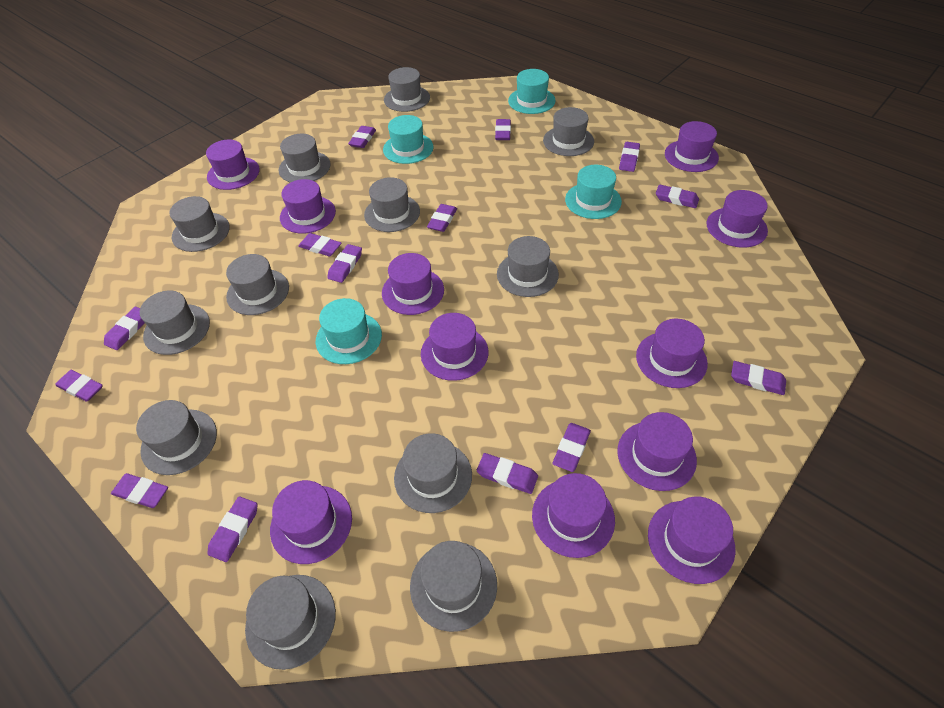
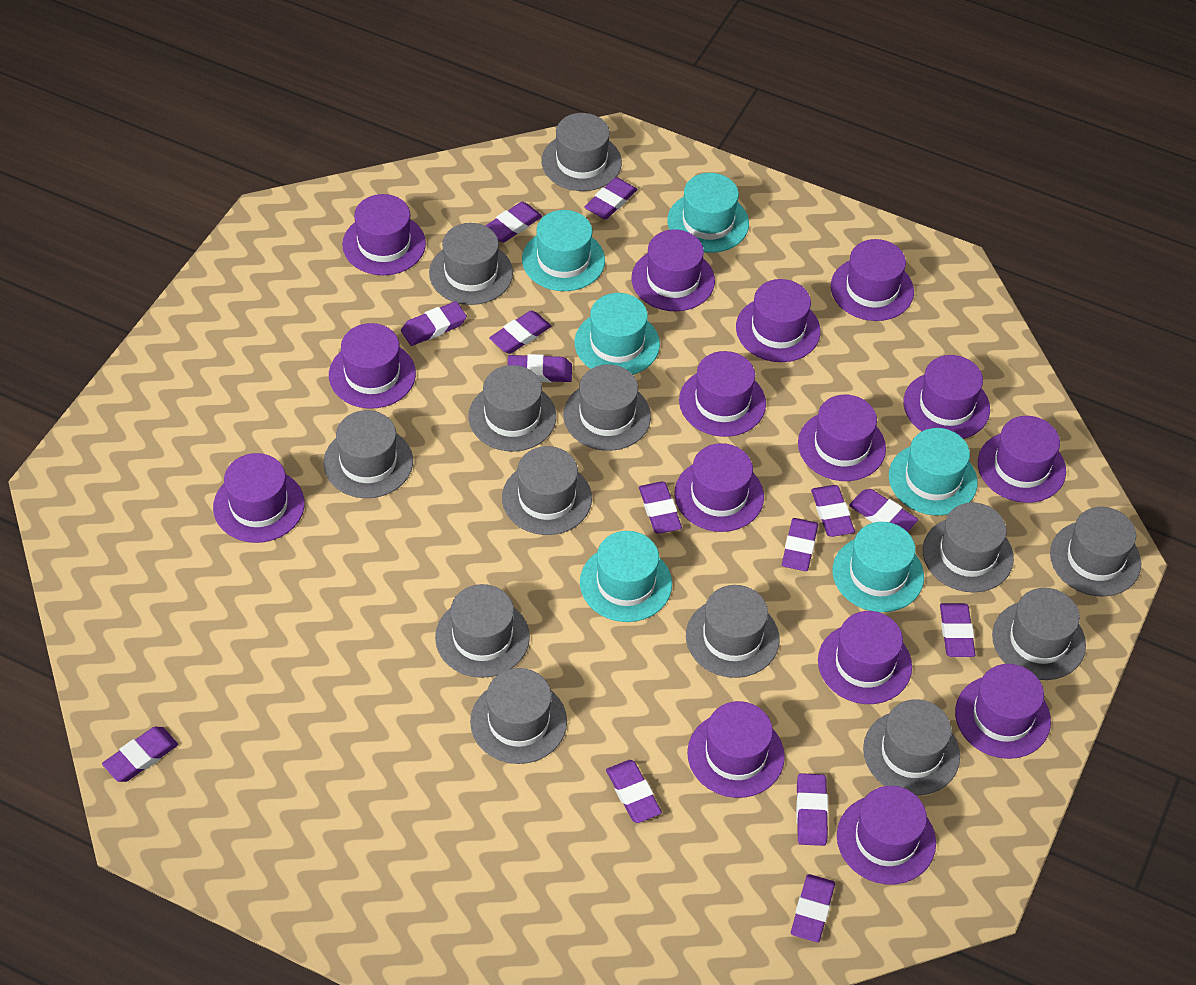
grey hat: [136,400,217,475] [140,290,210,355] [169,196,230,252] [226,254,289,315] [245,575,336,670] [279,134,331,183] [364,177,420,232] [384,67,430,112] [394,433,472,513] [410,541,497,632] [497,236,559,297] [543,107,594,156] = 12 -> [323,410,413,498] [429,223,513,305] [435,584,530,678] [468,365,556,452] [470,668,567,764] [502,446,592,535] [542,113,622,191] [563,364,651,451] [686,585,779,678] [863,699,960,796] [923,502,1014,593] [992,588,1086,680] [1050,507,1141,597] = 13
purple hat: [206,140,260,190] [270,480,352,564] [280,179,336,234] [382,253,444,315] [421,313,489,381] [532,473,615,558] [617,412,697,491] [636,319,708,388] [648,496,735,584] [665,121,719,172] [707,190,768,248] = 11 -> [213,453,305,543] [329,323,416,408] [342,194,426,275] [632,229,715,311] [675,443,764,532] [679,351,766,437] [687,701,785,798] [736,279,821,362] [798,395,886,481] [818,611,912,704] [831,239,914,321] [837,786,936,884] [903,355,990,439] [955,664,1051,759] [978,416,1066,503] = 15
turquoise hat: [316,298,382,364] [383,115,434,164] [508,69,556,114] [565,165,622,219] = 4 -> [522,210,605,291] [574,293,660,375] [580,531,672,622] [667,173,749,253] [833,522,924,612] [889,428,977,516] = 6

